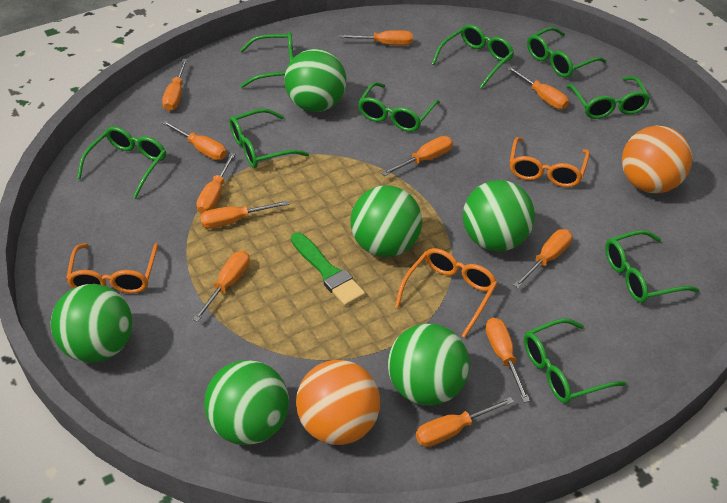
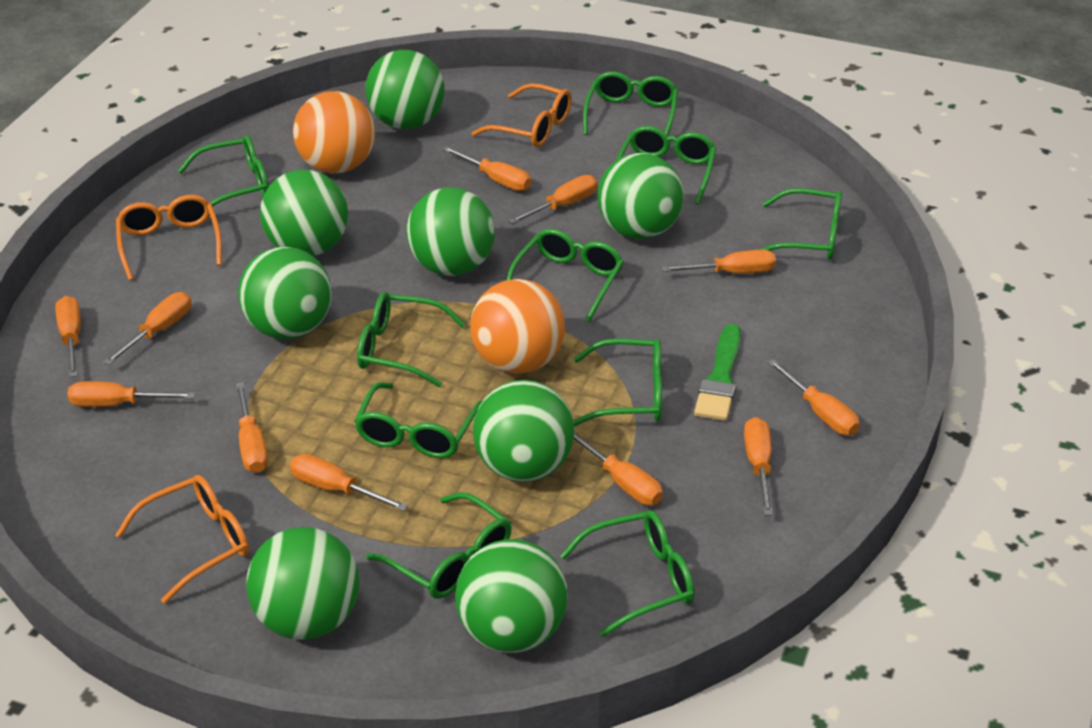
green ball: [51,284,132,363] [204,360,289,445] [284,49,346,112] [350,185,422,257] [388,324,470,406] [463,180,535,252] = 6 -> [238,247,332,339] [246,527,360,640] [260,169,348,256] [366,50,445,129] [406,187,495,276] [455,539,568,653] [473,380,575,482] [597,153,684,239] = 8
green glasses: [77,126,166,199] [229,109,309,168] [240,32,293,88] [358,82,440,132] [432,24,514,88] [524,318,627,404] [527,27,606,78] [566,76,650,119] [605,230,699,303] = 9 -> [178,135,269,206] [354,382,482,458] [357,292,466,387] [366,492,512,599] [507,228,624,322] [560,510,695,637] [573,338,662,426] [583,71,678,136] [616,126,716,204] [759,188,842,260] = 10

